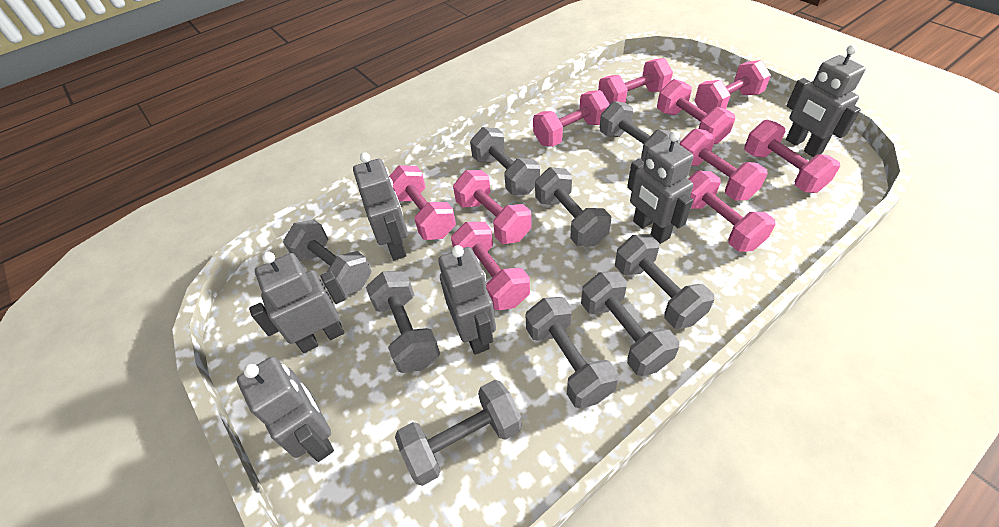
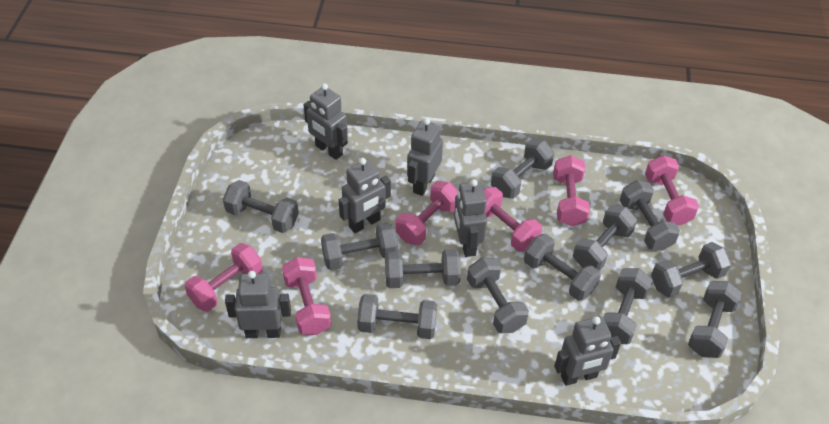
grey dumbbell: [283,219,371,295] [366,271,440,373] [395,380,522,486] [470,127,540,195] [525,297,619,409] [535,167,611,247] [581,271,679,376] [600,101,678,162] [615,234,714,329] = 9 -> [223,180,299,233] [321,223,398,270] [357,294,437,339] [385,249,461,288] [467,258,529,333] [491,139,554,199] [524,234,601,301] [573,205,637,271] [603,268,653,344] [620,180,680,251] [651,242,731,298] [688,281,742,358] = 12
pink dumbbell: [389,165,456,240] [451,222,530,310] [453,170,532,244] [533,90,610,147] [598,58,673,104] [657,79,735,144] [679,129,768,201] [688,171,775,252] [694,60,771,114] [744,120,840,193] = 10 -> [185,243,263,312] [282,257,331,335] [396,181,458,245] [484,187,542,252] [553,155,590,226] [645,155,699,225] = 6

